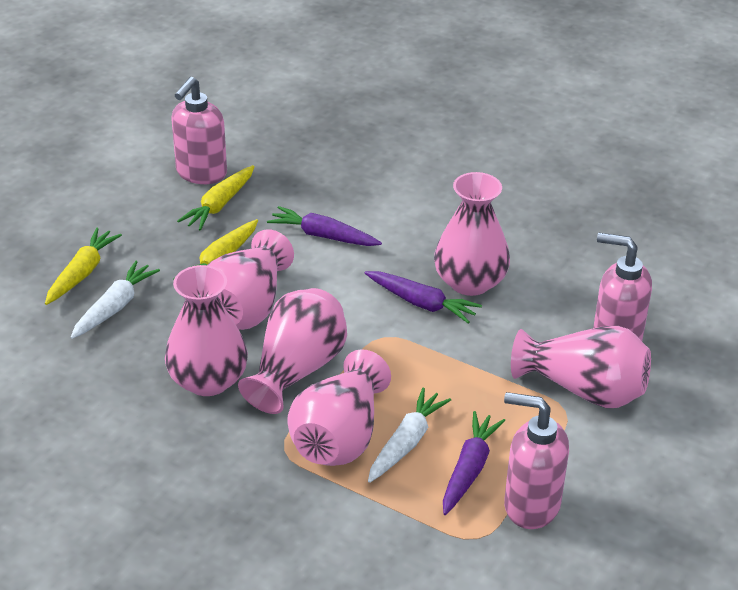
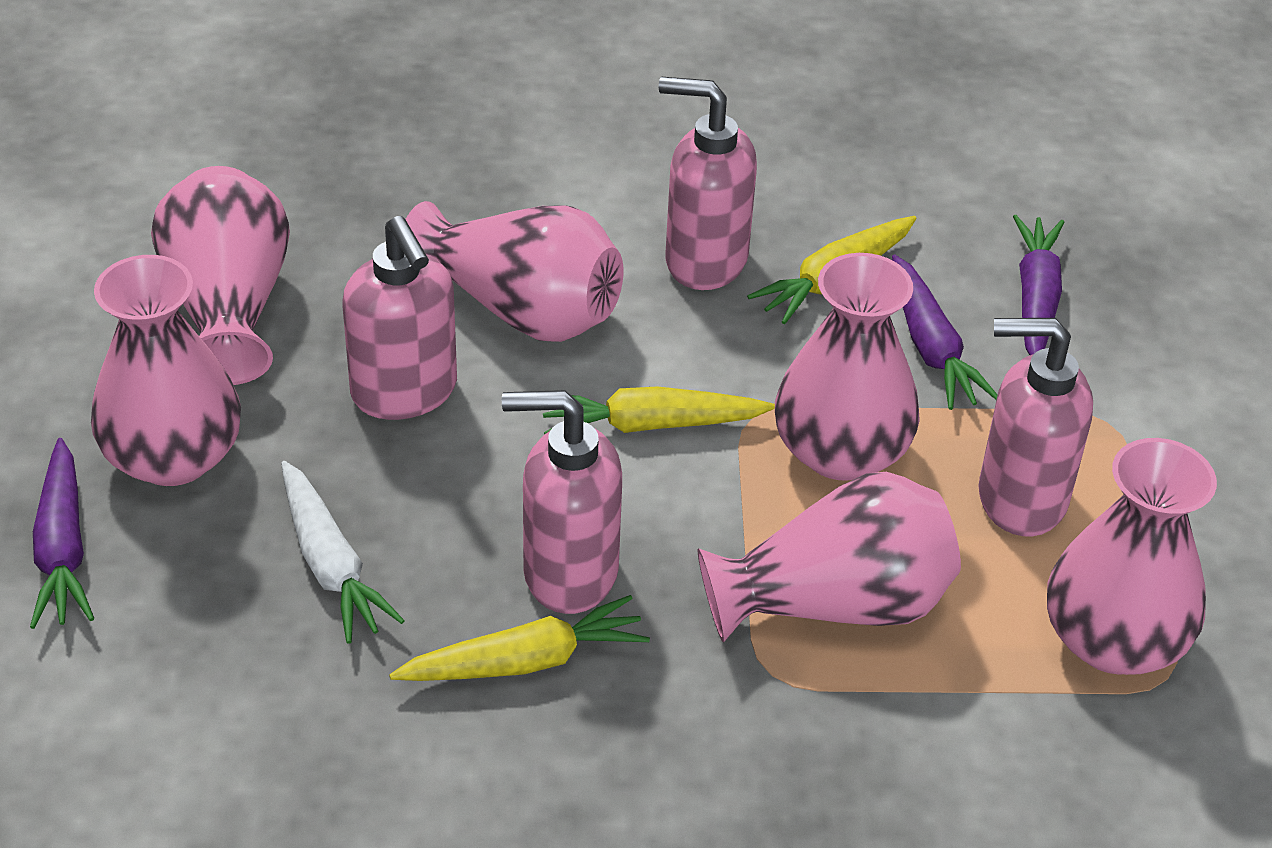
pink soap dispenser: [171,77,227,184] [504,392,569,529] [593,233,652,341] = 3 -> [342,216,457,420] [502,390,622,614] [659,77,757,290] [979,318,1093,536] = 4
white carrot: [70,261,160,339] [368,388,451,483] = 2 -> [281,461,405,644] = 1

